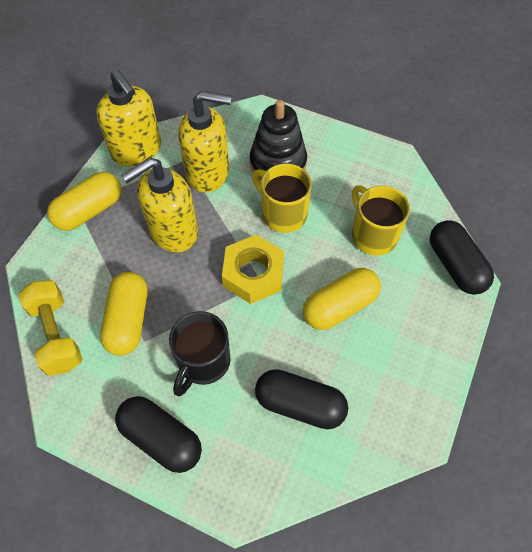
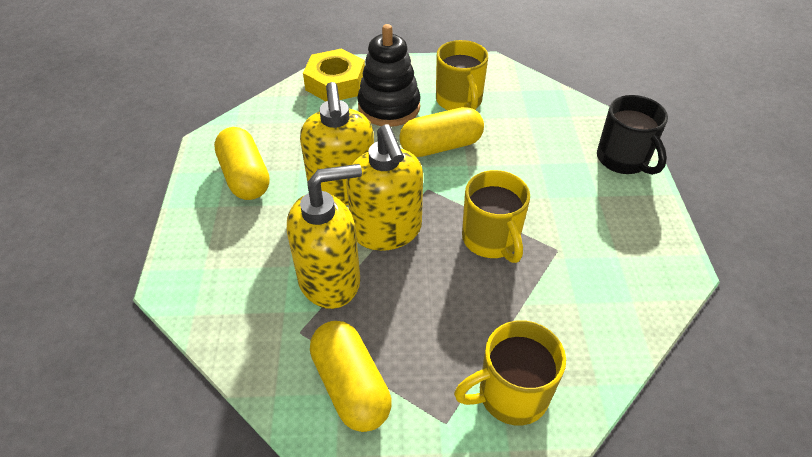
black capsule: [115,396,202,473] [255,369,348,429] [430,220,494,295] = 3 -> none = 0
yellow dumbbell: [18,280,82,376] = 1 -> none = 0
yellow mug: [252,164,312,233] [352,185,410,256] = 2 -> [436,40,488,110] [454,320,566,425] [462,170,530,263] = 3

